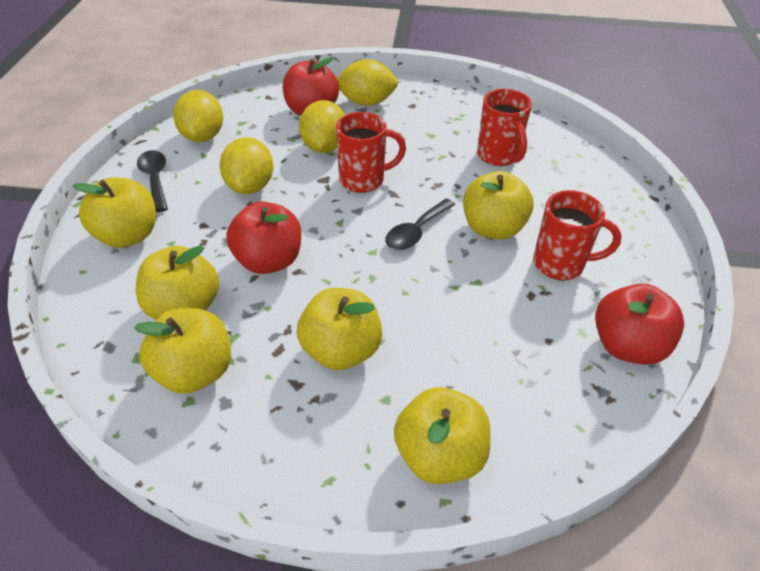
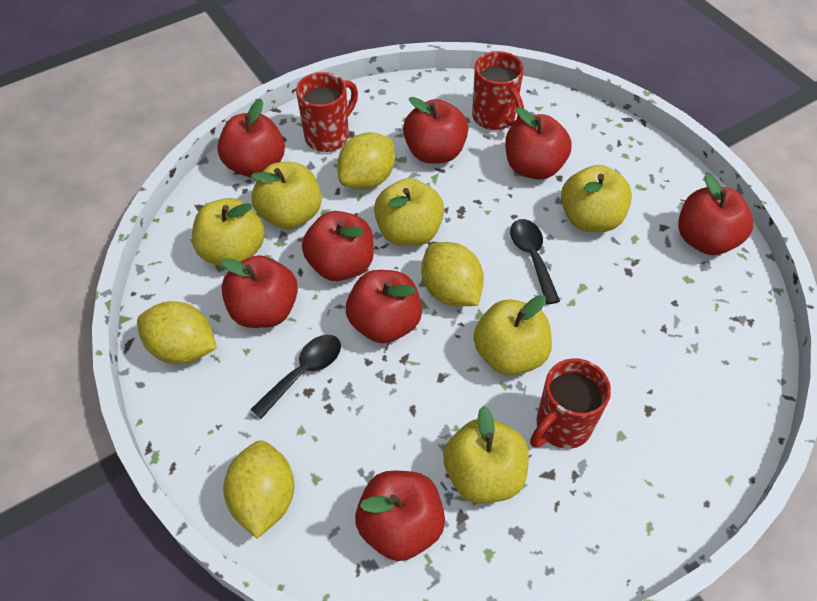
red apple: [226,201,301,274] [283,57,339,116] [595,283,684,365] = 3 -> [217,99,285,178] [221,255,298,328] [302,211,374,281] [346,270,422,343] [355,470,445,561] [403,97,468,164] [505,107,572,180] [678,173,753,255] = 8

